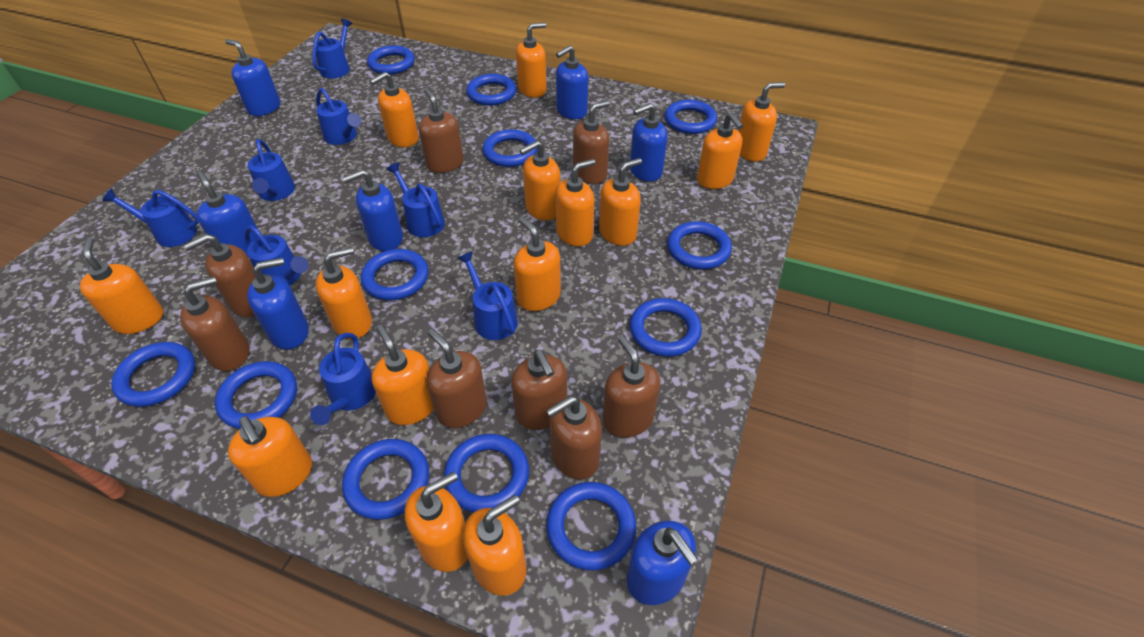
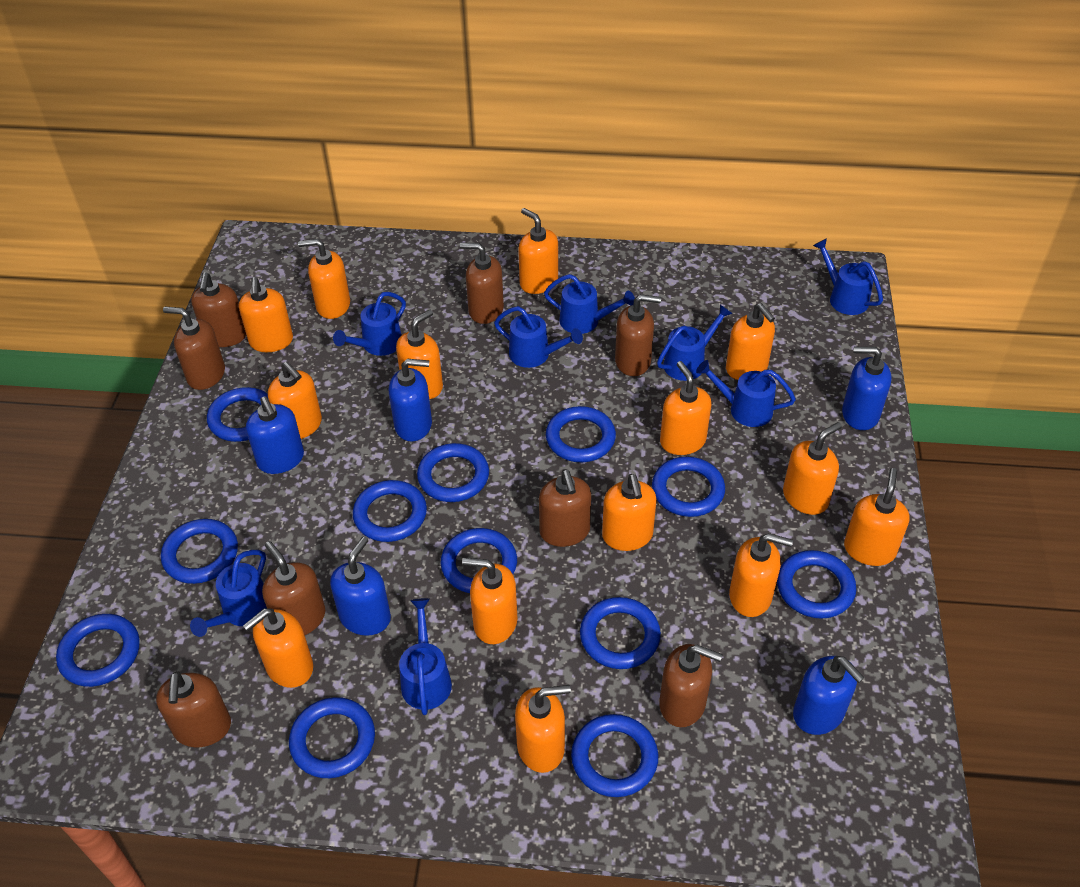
blue soap dispenser: [197,171,258,257] [225,39,280,116] [247,258,309,349] [343,169,403,251] [556,45,588,119] [627,521,698,605] [630,103,668,182] = 7 -> [246,396,304,474] [330,537,391,636] [389,359,432,441] [793,656,865,735] [842,347,892,430] = 5

